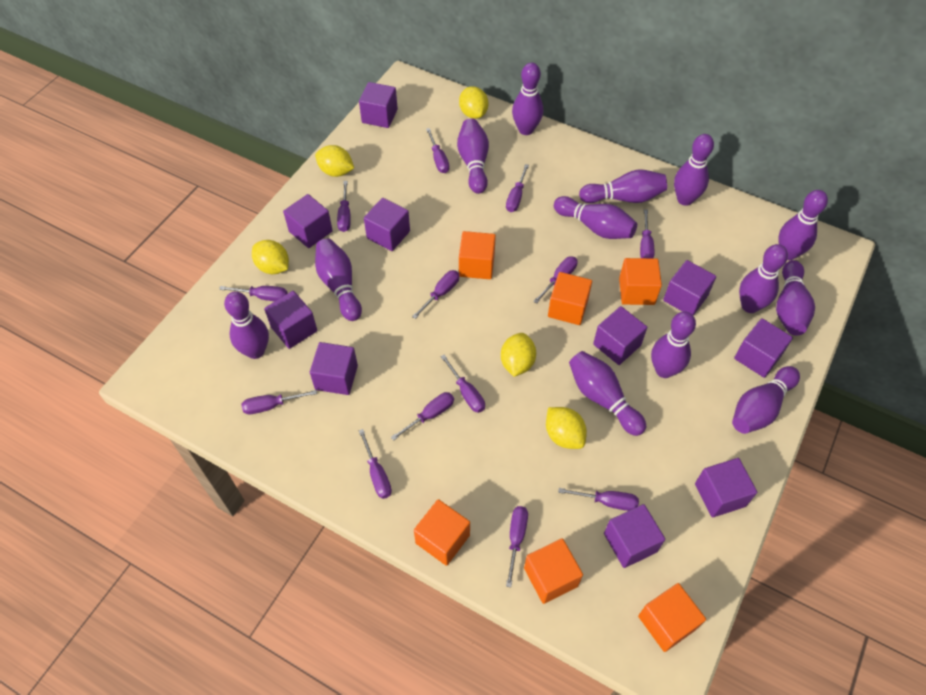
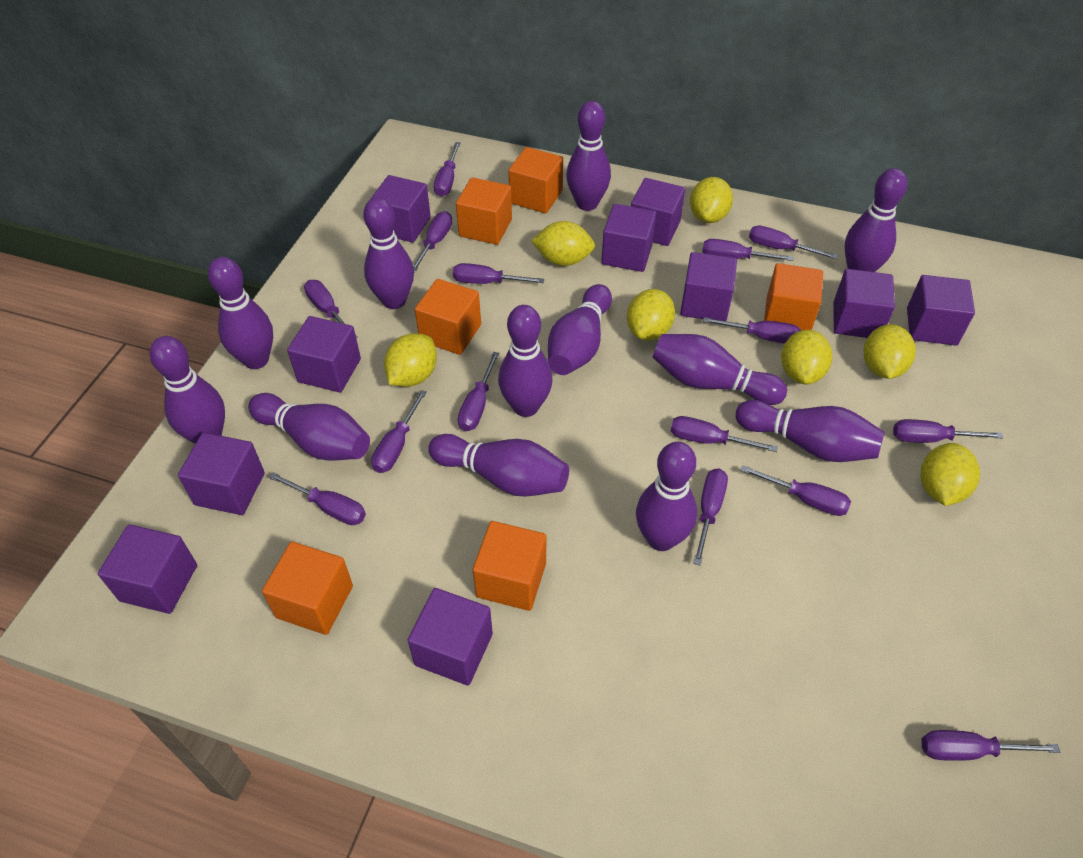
purple bowling pin: [224,291,269,359] [315,238,362,321] [457,118,489,194] [512,63,543,135] [554,196,637,239] [569,351,646,436] [579,170,667,203] [651,311,696,378] [674,134,714,206] [732,366,800,434] [739,244,788,313] [776,260,815,336] [778,190,828,260] = 13 -> [150,336,225,444] [208,257,273,369] [248,393,370,460] [363,197,414,309] [428,434,569,496] [498,305,553,417] [548,284,612,375] [566,101,611,211] [636,442,697,551] [652,334,787,405] [736,400,884,462] [845,168,907,272] = 12
purple screwdriver: [219,286,288,301] [242,390,317,414] [337,181,351,232] [359,429,392,499] [391,392,454,441] [412,270,459,319] [426,128,449,173] [440,354,485,413] [506,164,529,212] [506,506,528,587] [533,256,578,304] [558,488,639,511] [640,209,654,258] = 13 -> [269,472,366,525] [304,280,358,338] [371,390,427,473] [413,211,452,272] [434,142,461,197] [453,263,544,284] [458,352,499,431] [671,416,778,452] [693,469,728,565] [702,239,793,261] [703,317,801,344] [740,465,851,516] [749,225,838,259] [893,419,1003,443] [922,730,1061,761] = 15
yellow lemon: [252,240,289,274] [315,145,354,177] [459,86,488,119] [501,333,536,377] [546,407,587,449] = 5 -> [384,333,437,387] [532,221,595,266] [627,289,675,340] [690,177,733,223] [781,330,832,385] [864,324,916,379] [921,443,980,506] = 7

